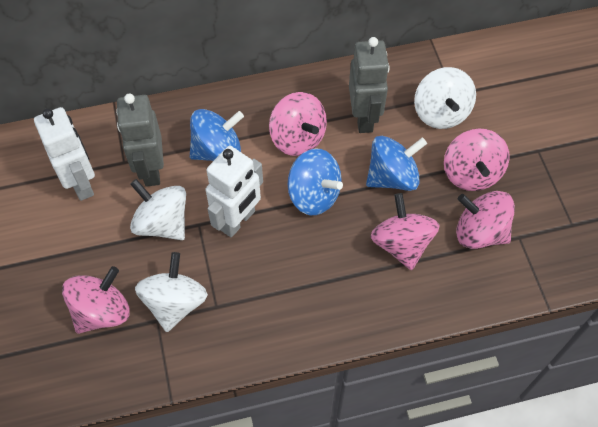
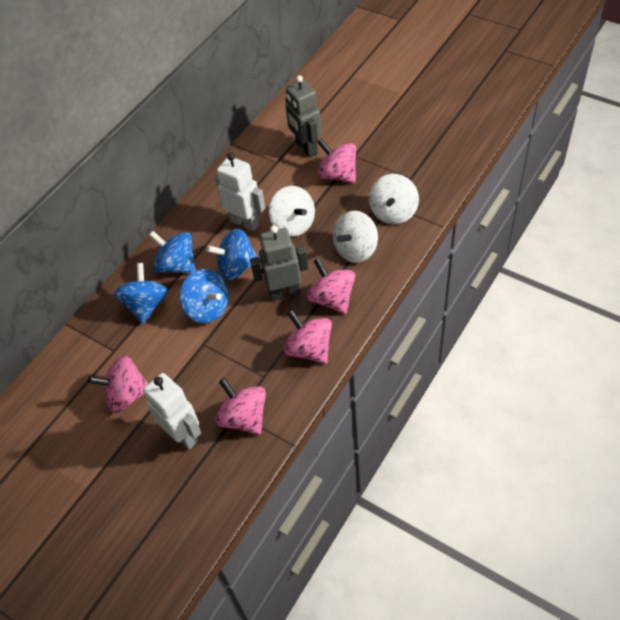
blue spinning top: [190,109,244,161] [288,149,343,215] [366,136,427,191] = 3 -> [114,263,169,324] [149,231,196,273] [180,269,229,323] [206,229,258,280] = 4

